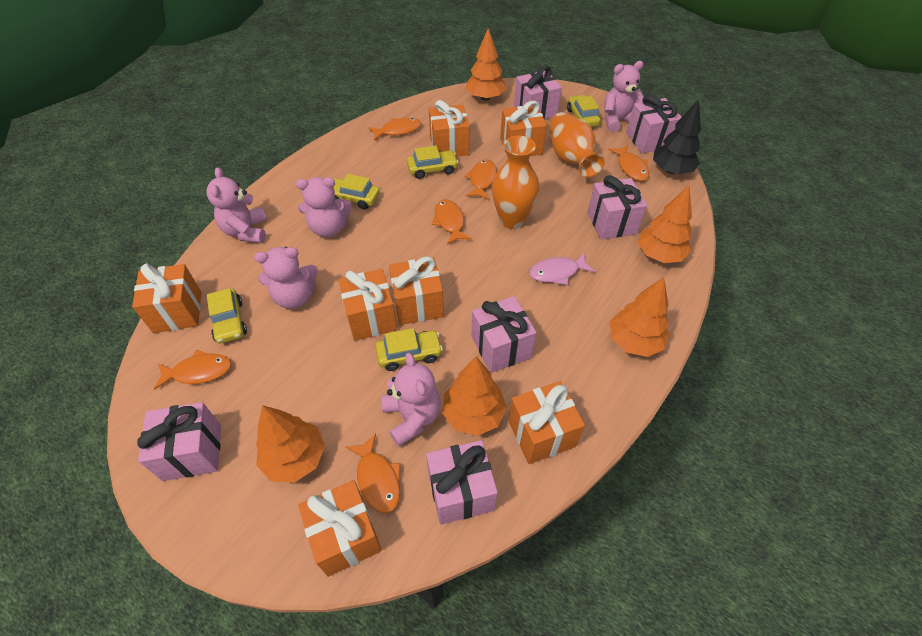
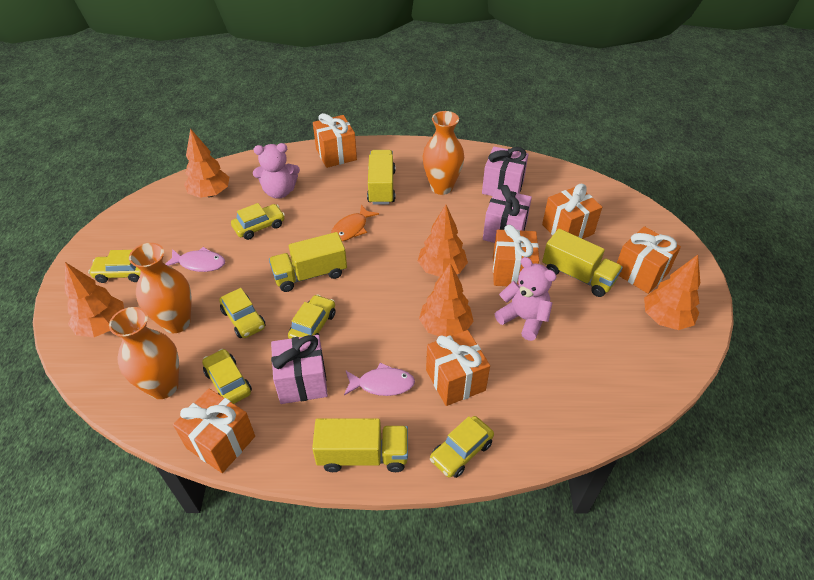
black tree: [653,100,701,174] = 1 -> none = 0
orange fish: [154,350,231,390] [346,434,401,513] [368,118,421,141] [432,199,471,245] [464,159,497,200] [608,145,649,181] = 6 -> [331,205,379,241] = 1
orange gift: [132,263,201,333] [298,480,382,577] [338,269,397,341] [389,256,444,325] [429,100,470,157] [500,101,547,157] [508,381,585,464] = 7 -> [173,389,255,473] [313,113,357,168] [426,330,490,406] [493,225,539,286] [542,184,602,239] [617,226,681,294] = 6
orange vase: [492,136,539,229] [549,112,605,177] = 2 -> [109,307,179,399] [129,243,191,333] [423,111,464,195] = 3
pink fish: [529,253,595,285] = 1 -> [165,247,225,272] [344,363,415,396] = 2
pink gift: [137,402,221,481] [426,440,498,524] [472,296,536,373] [514,66,562,120] [587,176,647,240] [626,95,682,153] = 6 -> [271,335,328,404] [482,147,529,196] [483,185,532,243] = 3
pink teddy bear: [206,167,267,243] [254,247,318,309] [296,177,351,237] [382,353,441,446] [604,61,644,132] = 5 -> [253,143,300,199] [495,257,557,341] = 2
yellow car: [207,288,247,344] [333,174,380,210] [375,328,443,371] [407,145,459,179] [567,95,601,127] = 5 -> [88,250,141,283] [202,349,252,404] [219,288,266,338] [231,203,285,240] [288,294,335,339] [430,416,494,478] = 6
yellow truck: none = 0 -> [269,232,347,292] [312,418,408,472] [367,150,395,205] [542,229,623,297] = 4

